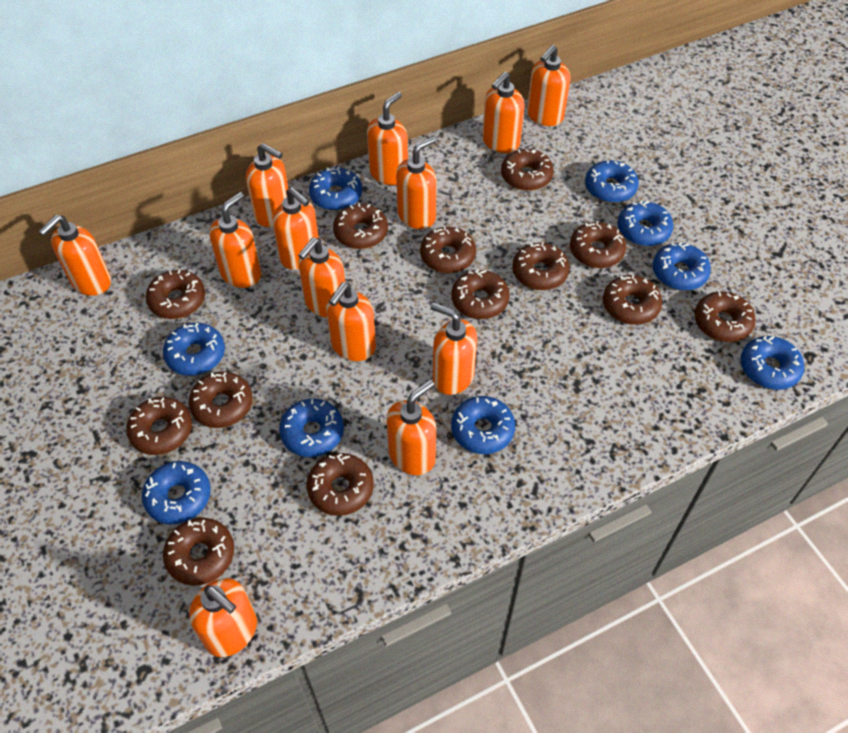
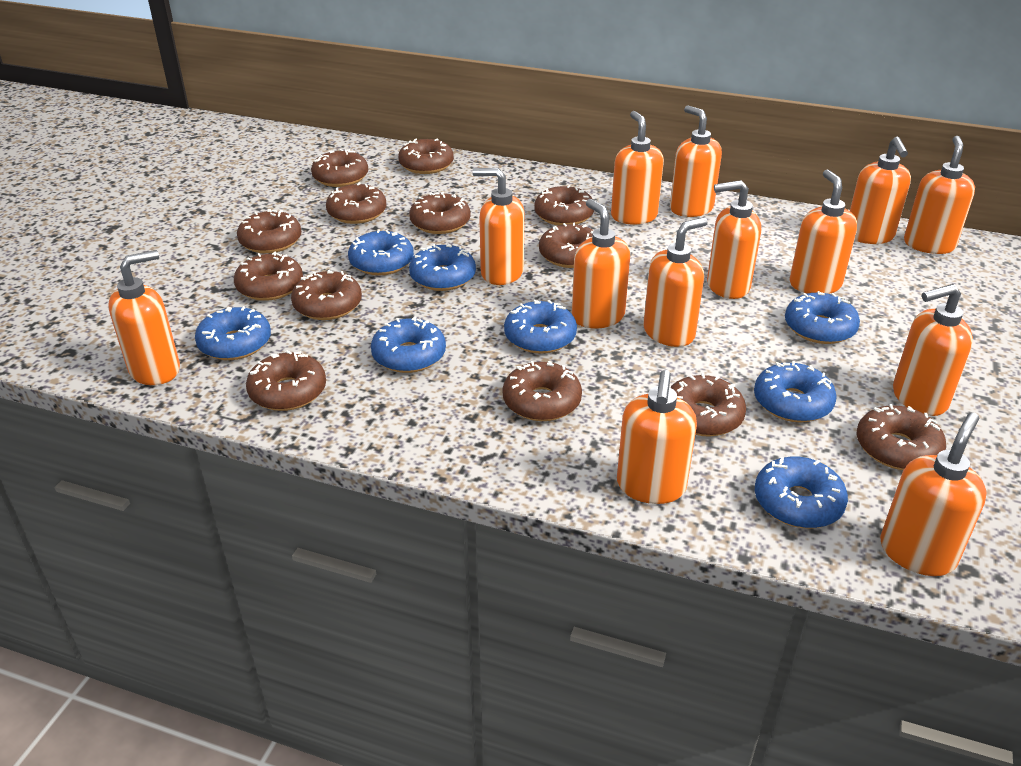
blue donut: [142,461,211,524] [163,323,225,376] [279,399,344,457] [309,167,362,211] [451,396,515,454] [585,160,639,203] [618,200,673,246] [653,242,711,291] [740,336,804,390] = 9 -> [195,306,271,360] [348,229,414,275] [371,316,446,373] [409,243,476,291] [504,300,577,354] [754,361,837,423] [755,456,848,528] [785,291,860,344] = 8

